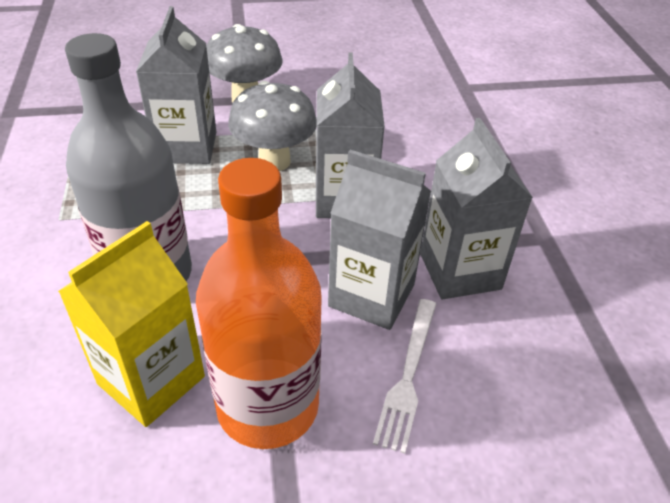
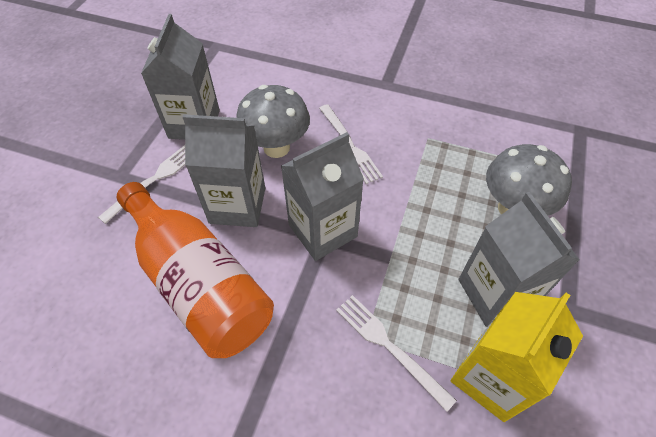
grey bottle: [65,33,192,281] = 1 -> none = 0
white fork: [373,299,436,454] = 1 -> [98,145,185,224] [319,104,383,184] [336,295,457,412] = 3

